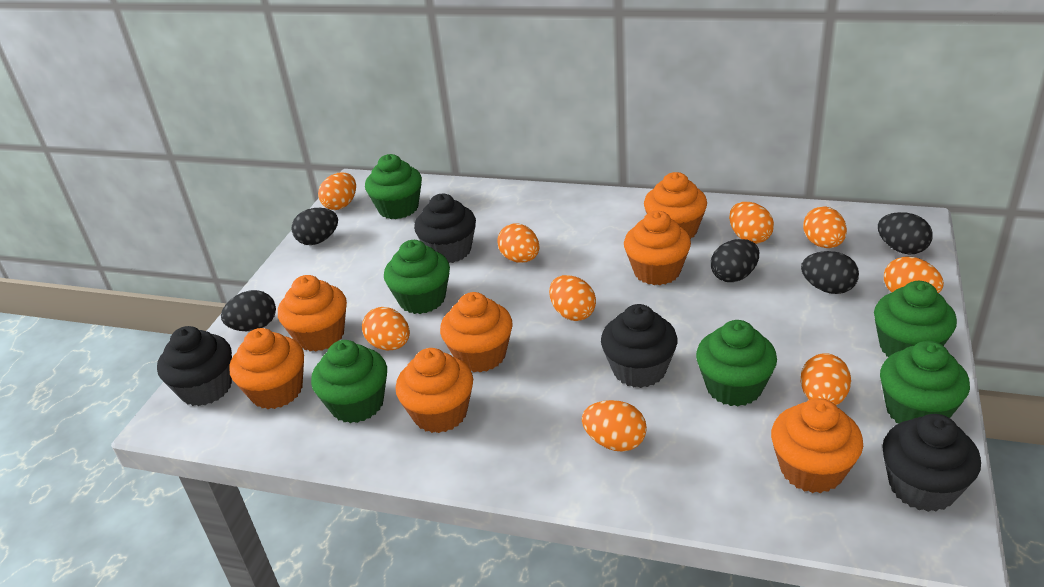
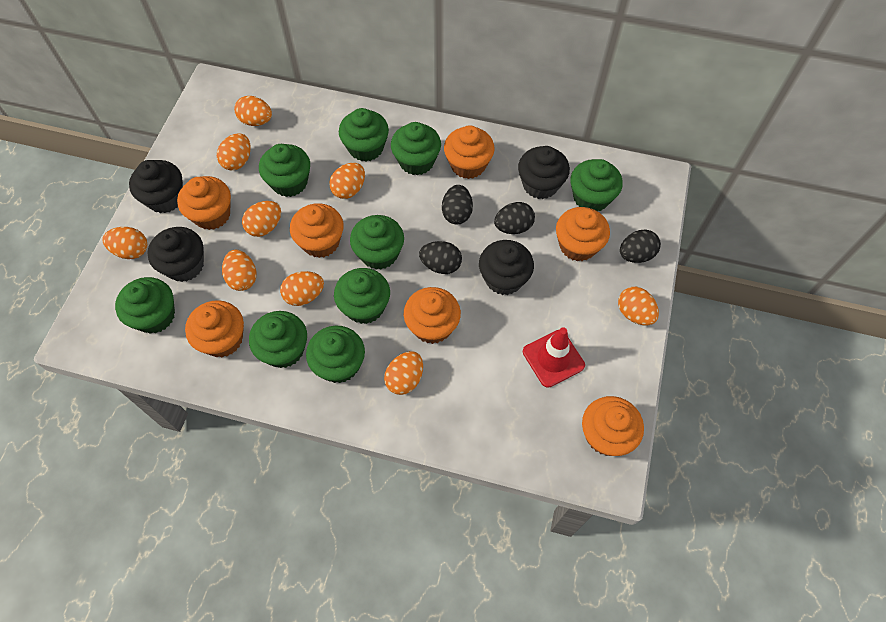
black egg: [221,290,276,331] [292,208,338,245] [711,239,759,282] [801,251,859,294] [878,212,933,255] = 5 -> [419,241,462,274] [442,185,473,224] [494,202,535,234] [620,229,661,263] = 4
green cupcake: [311,340,387,423] [365,154,422,219] [384,240,450,314] [696,320,777,406] [874,281,957,357] [880,341,970,423] = 6 -> [115,277,175,334] [249,311,307,368] [259,144,310,197] [306,326,365,383] [334,268,390,324] [339,108,389,162] [350,215,404,270] [391,122,441,175] [570,159,623,211] = 9
red traffic cone: none = 0 -> [523,327,585,388] = 1

